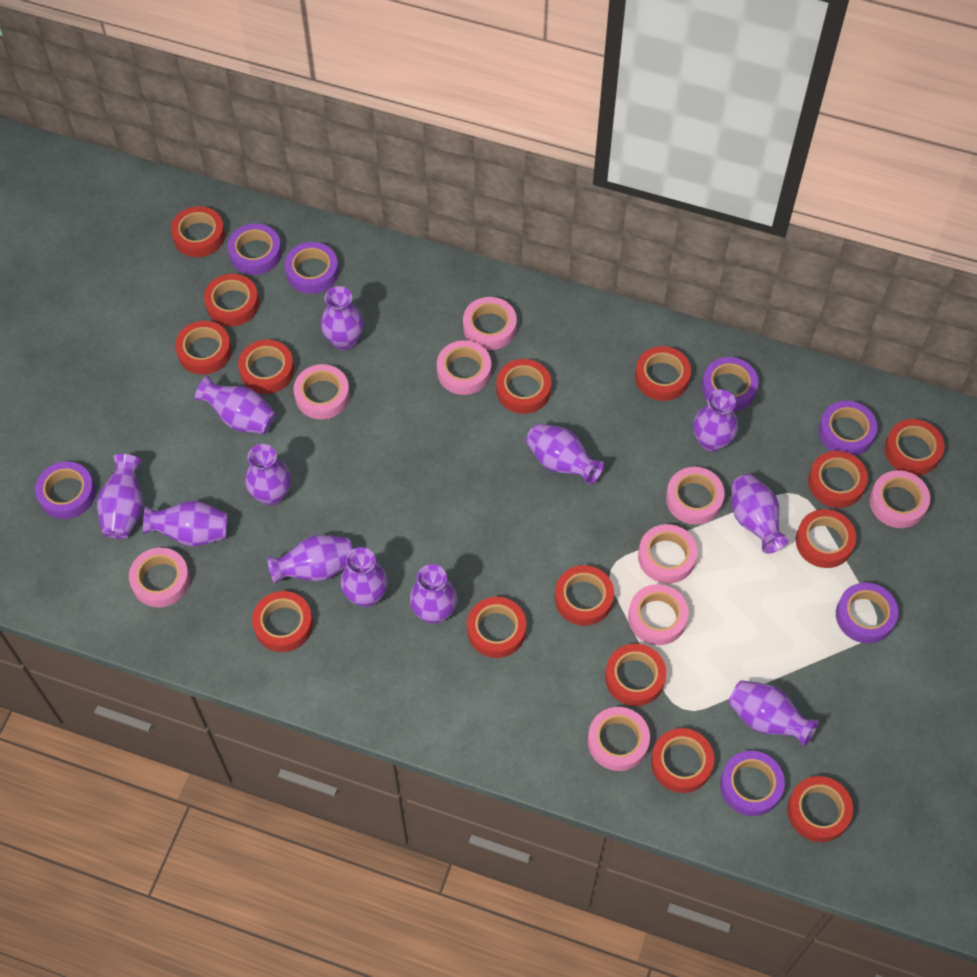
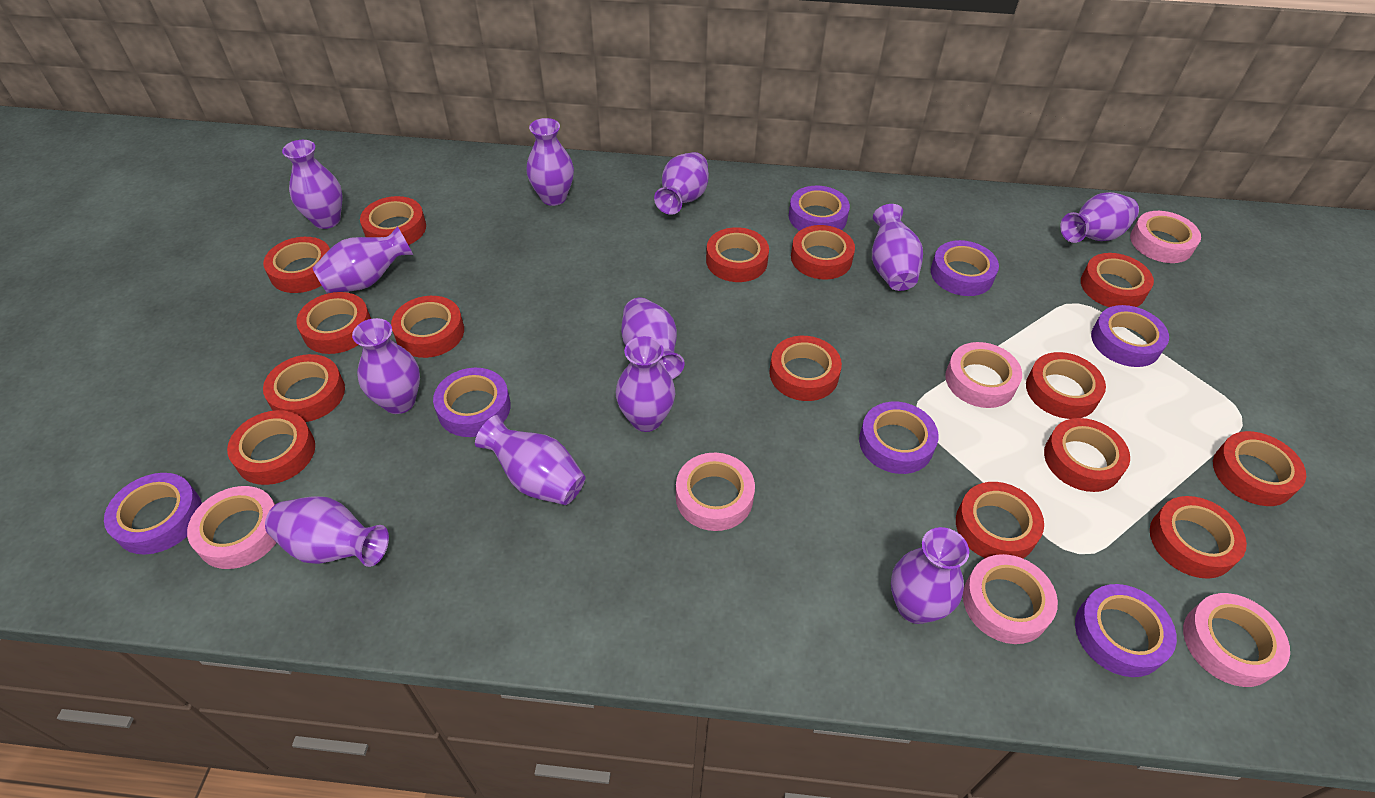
pink tape: [129,548,190,607] [294,364,350,419] [437,340,491,395] [463,297,517,350] [588,707,650,771] [628,584,689,645] [638,524,697,584] [666,467,725,525] [869,470,930,528] = 9 -> [187,486,276,569] [676,453,755,531] [945,342,1022,408] [963,554,1058,644] [1130,211,1201,263] [1183,593,1290,687] = 6

